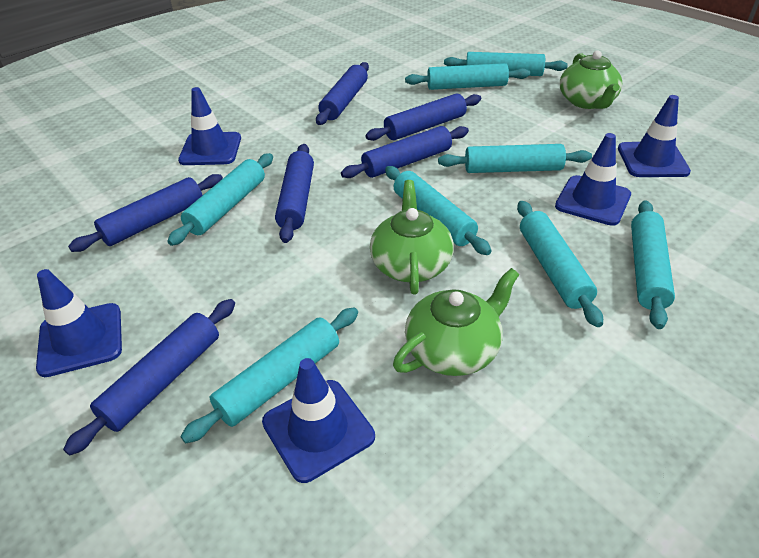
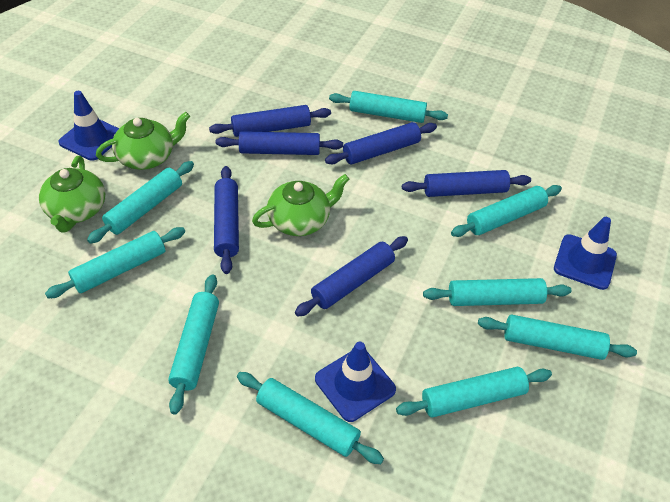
blue traffic cone: [36,269,122,377] [178,87,241,165] [262,358,375,483] [555,133,631,226] [618,95,691,177] = 5 -> [58,91,119,161] [315,341,396,422] [554,217,617,290] = 3
turquoise rolling pin: [167,153,273,246] [181,307,358,443] [385,166,492,255] [405,63,530,90] [438,144,592,173] [444,52,568,76] [517,201,603,327] [631,200,675,329] = 8 -> [45,227,185,298] [87,161,194,244] [168,274,219,414] [237,372,384,464] [329,91,448,123] [396,367,552,418] [423,278,571,306] [451,185,562,237] [478,314,637,360] = 9

